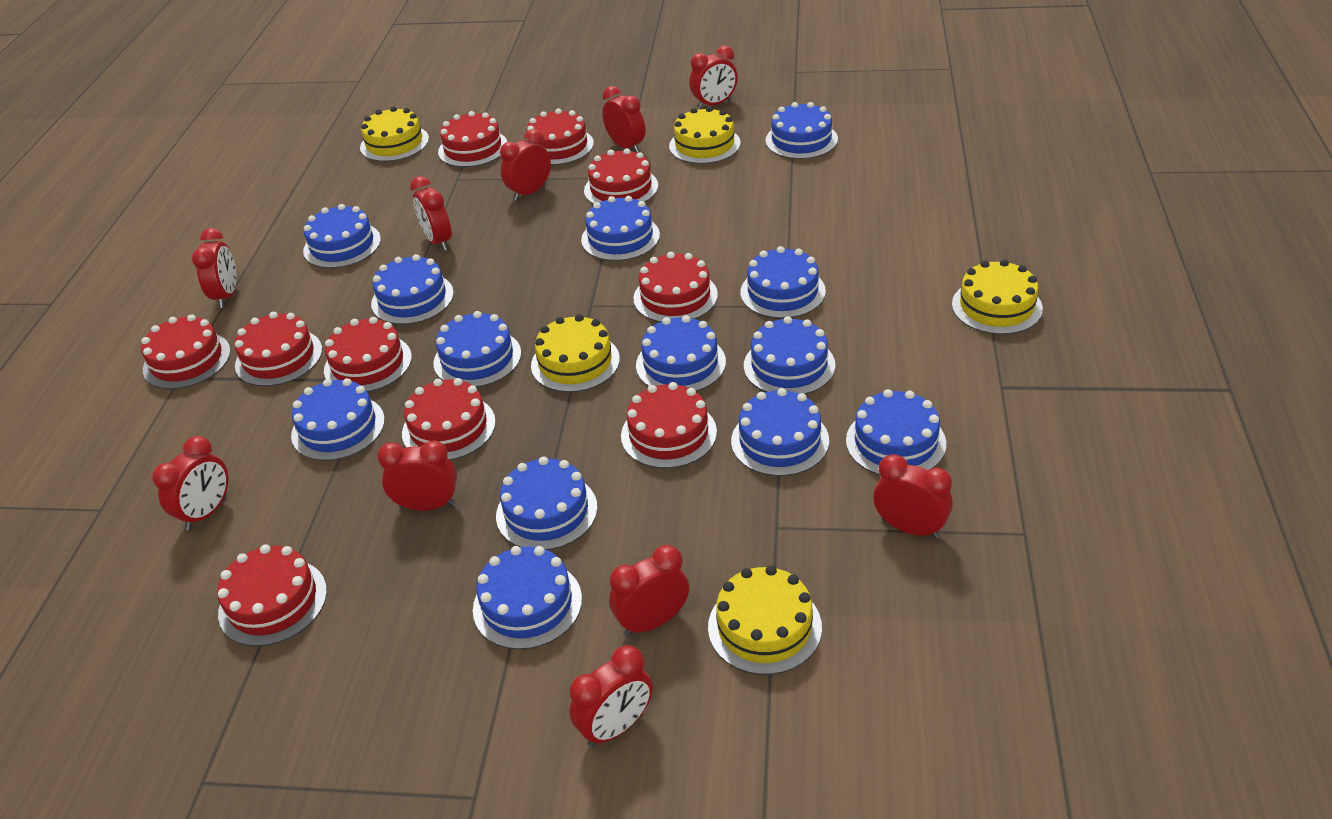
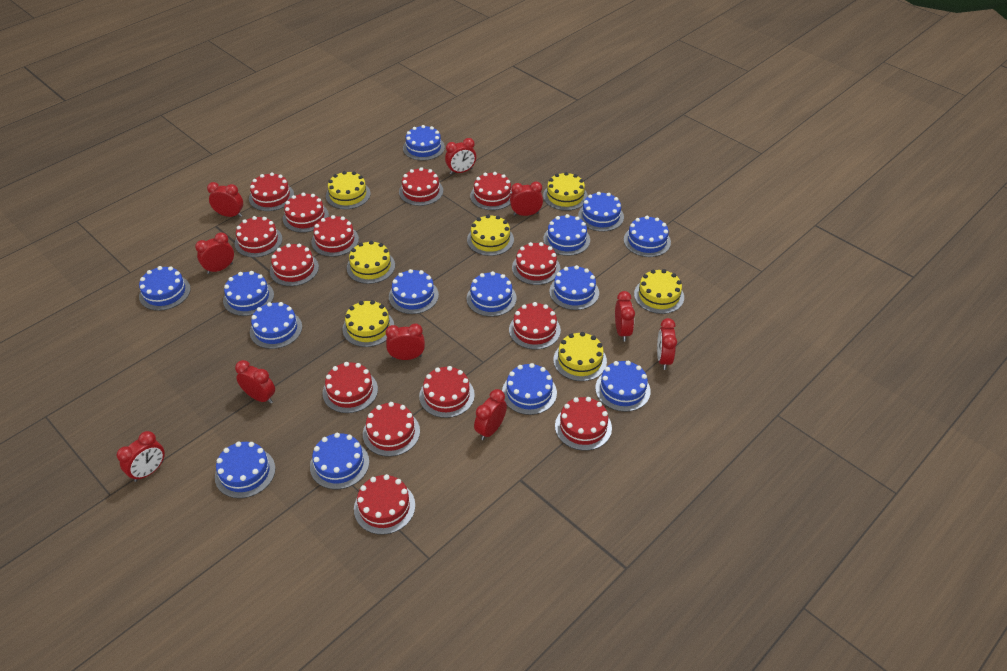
blue cake: [291,378,385,461] [303,204,381,268] [371,254,454,325] [433,311,521,387] [473,546,582,650] [496,457,597,550] [581,196,660,261] [636,315,726,391] [731,388,829,476] [740,246,826,319] [744,316,835,394] [765,102,838,159] [846,389,946,475] = 13 -> [139,266,191,311] [215,441,275,498] [223,271,274,316] [250,302,302,349] [310,433,369,489] [389,269,439,314] [403,125,445,161] [467,271,516,317] [502,363,557,415] [543,214,590,256] [549,265,599,310] [578,192,624,232] [595,361,651,412] [624,216,671,257] = 14
red cake: [141,314,231,389] [217,544,327,647] [234,312,322,387] [324,317,412,392] [402,378,496,460] [438,111,507,167] [527,109,594,165] [584,148,658,204] [621,382,717,468] [633,252,718,322] = 10 -> [235,216,282,257] [249,172,294,211] [270,243,319,286] [283,193,329,233] [311,215,359,257] [323,362,378,413] [354,474,415,535] [363,402,420,457] [399,167,443,206] [419,366,475,418] [470,172,512,210] [509,302,561,349] [512,242,560,285] [555,397,612,451] = 14
yellow cake: [360,107,429,162] [531,314,620,392] [669,107,741,164] [708,566,822,675] [952,259,1043,334] = 5 -> [326,171,371,209] [342,300,394,347] [347,241,395,284] [467,215,514,256] [543,172,588,211] [553,332,607,381] [634,269,684,314] = 7

